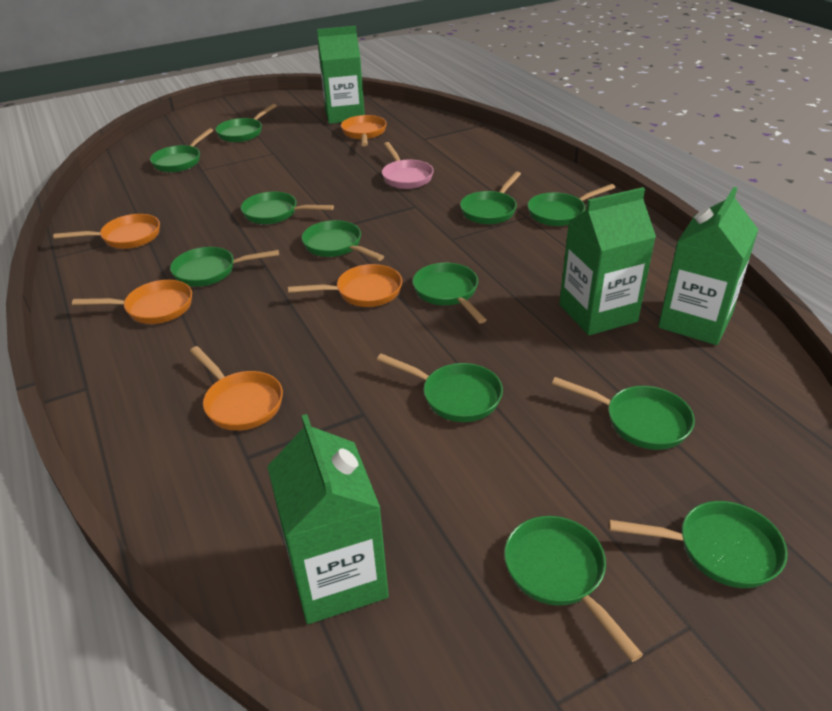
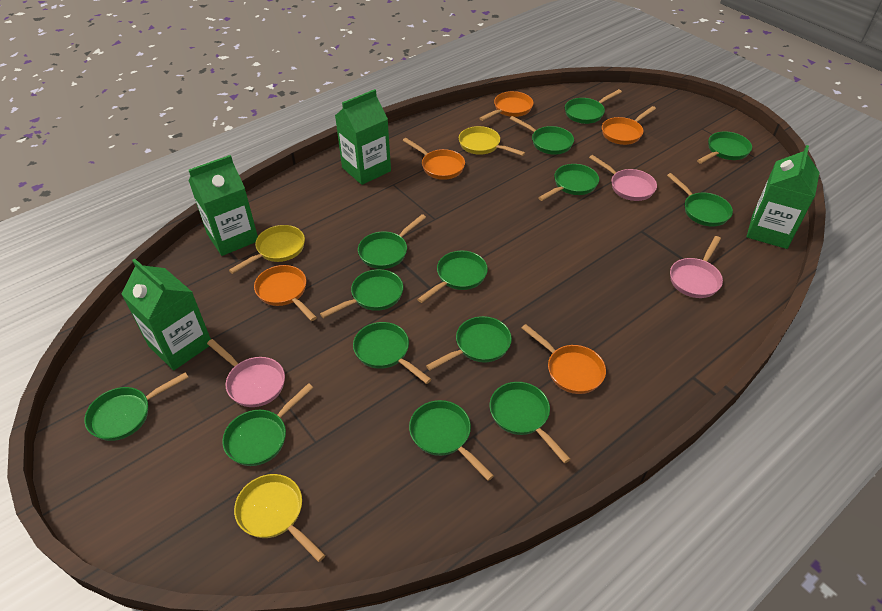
green pan: [150,128,213,172] [170,247,279,287] [216,104,277,142] [241,191,334,224] [301,220,384,261] [377,354,503,422] [412,263,487,323] [460,172,521,224] [504,516,643,662] [528,184,615,226] [552,377,695,450] [609,501,787,588] = 12 -> [84,372,189,441] [222,383,313,466] [320,269,403,318] [353,322,432,384] [358,214,426,269] [409,400,494,481] [417,251,488,303] [426,316,512,371] [490,382,570,463] [510,116,574,155] [538,164,599,201] [565,89,622,124] [667,173,733,227] [697,131,752,164] = 14
pink pan: [382,142,434,189] = 1 -> [207,339,285,407] [589,155,657,201] [670,236,723,298] = 3
yellow pan: none = 0 -> [229,225,305,274] [234,474,325,562] [459,126,525,156] = 3

